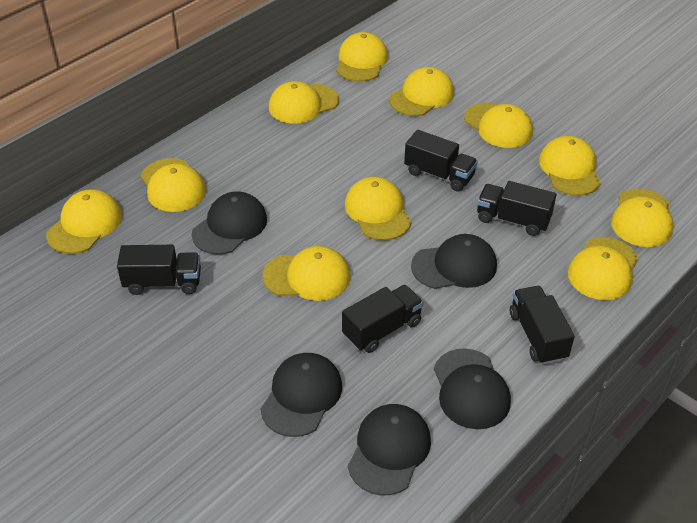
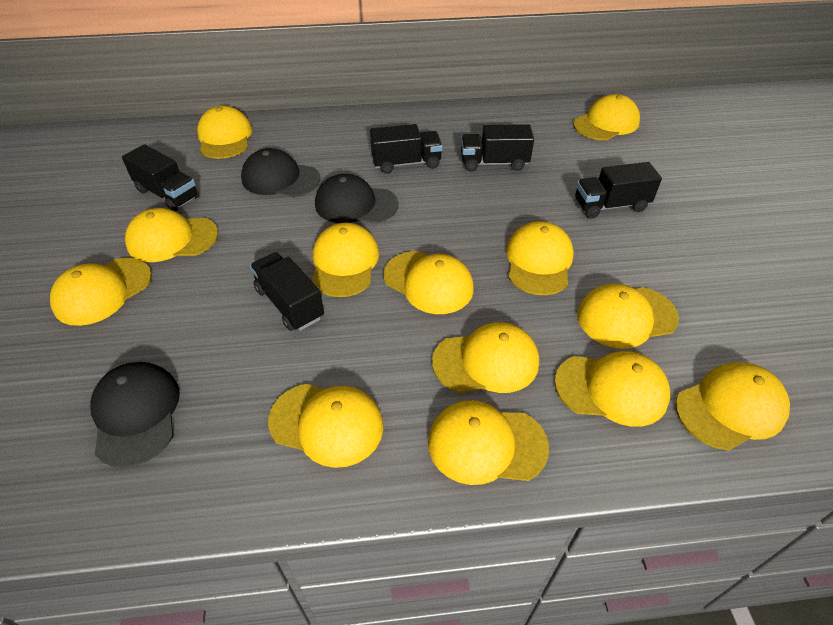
black cap: [192,191,267,255] [261,353,342,437] [348,404,431,495] [411,234,497,289] [434,348,511,429] = 5 -> [90,362,180,468] [241,148,320,197] [315,174,399,223] = 3
yellow cap: [46,189,122,254] [141,158,206,212] [263,246,351,301] [269,81,339,124] [336,32,388,82] [345,177,411,240] [389,67,454,116] [464,102,533,148] [539,136,601,196] [568,237,638,300] [611,189,674,247] = 11 -> [50,258,152,326] [125,208,218,262] [197,106,252,159] [268,383,383,468] [312,223,379,297] [384,251,474,314] [428,400,549,485] [432,322,539,393] [506,221,574,295] [554,351,670,427] [573,94,640,140] [577,284,679,349] [675,362,790,450] = 13

